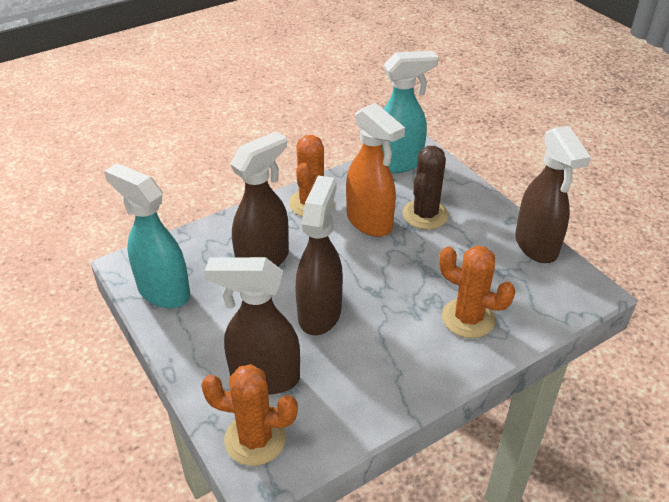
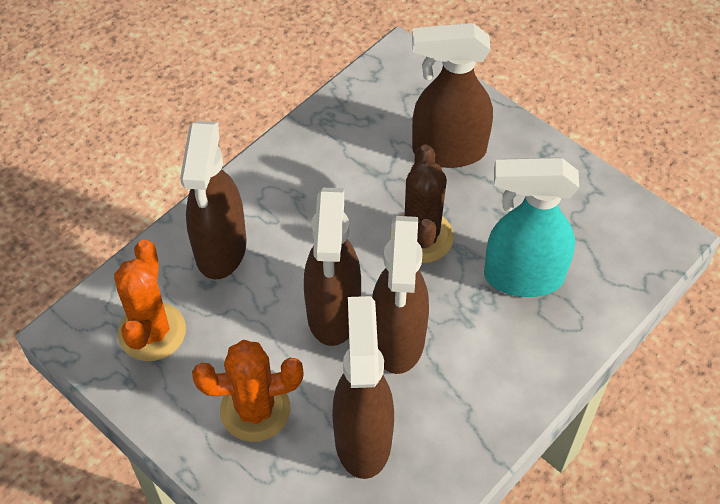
brown spray bottle: [205,257,300,395] [230,131,289,266] [295,176,343,335] [515,126,591,263] = 4 -> [180,121,247,280] [304,188,361,346] [332,296,394,479] [372,216,429,374] [412,23,493,168] = 5
orange cactus: [201,364,298,466] [289,135,334,217] [439,245,516,338] = 3 -> [114,240,186,361] [192,340,304,442] = 2
orange spray bottle: [346,103,405,237] = 1 -> none = 0
turquoise spray bottle: [104,163,190,308] [382,51,438,174] = 2 -> [484,158,579,297] = 1

